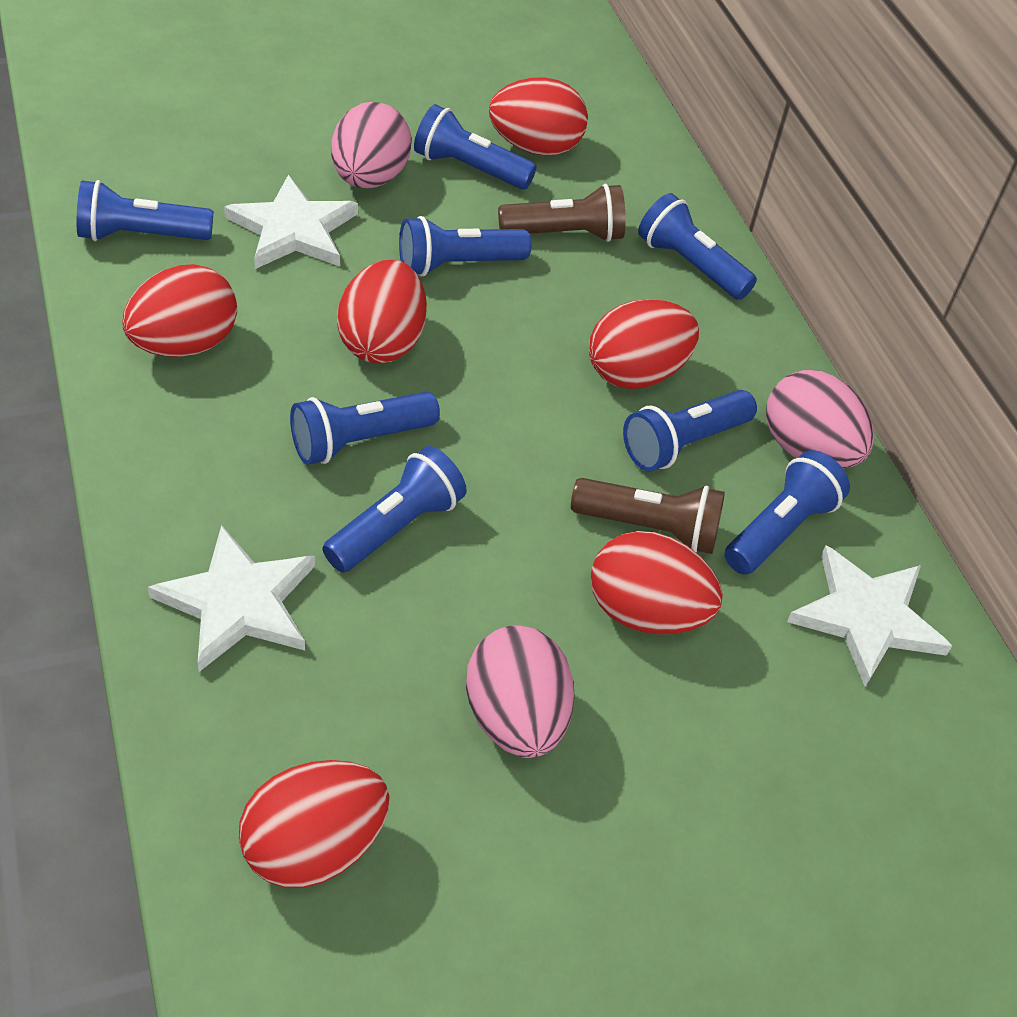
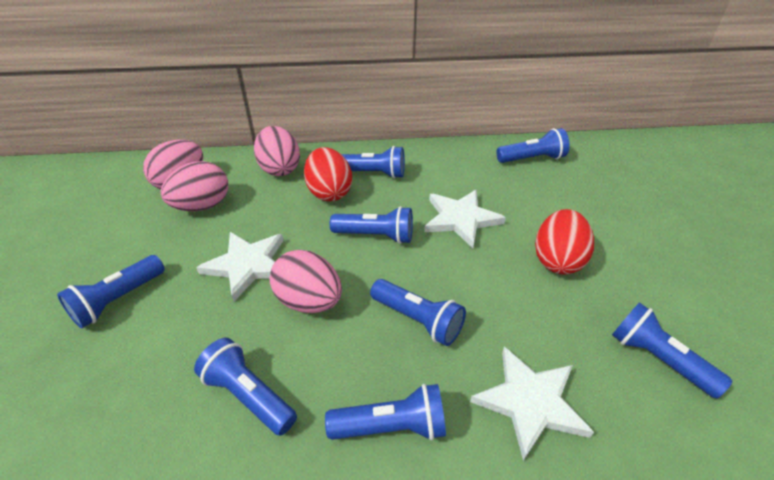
brown flashlight: [498,184,626,242] [571,478,725,554] = 2 -> none = 0
pink egg: [331,102,412,188] [466,626,575,758] [766,370,874,468] = 3 -> [143,140,203,190] [161,161,228,211] [254,126,300,176] [270,250,342,313] = 4
red egg: [122,264,237,357] [239,760,389,888] [337,260,427,363] [489,78,588,156] [589,299,699,389] [591,531,723,635] = 6 -> [304,147,352,201] [535,209,594,275] = 2

